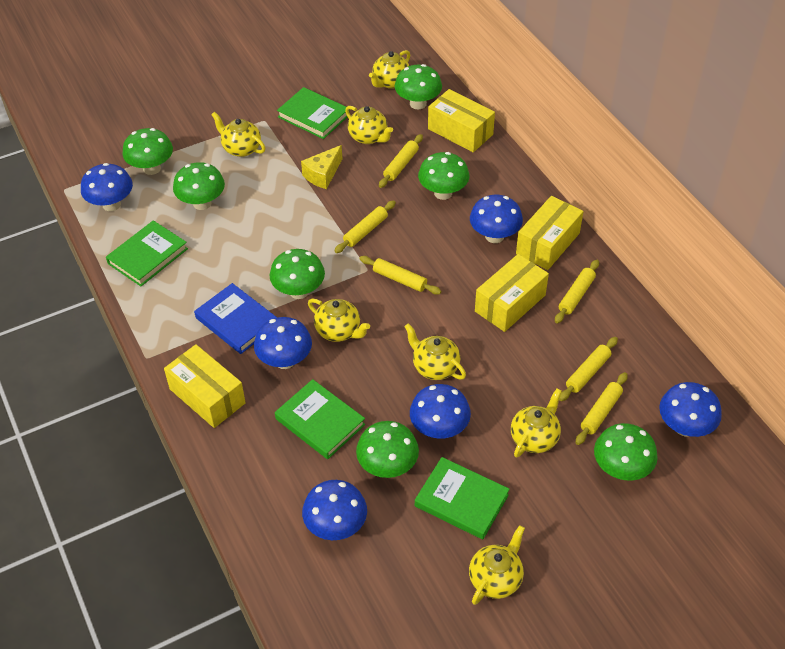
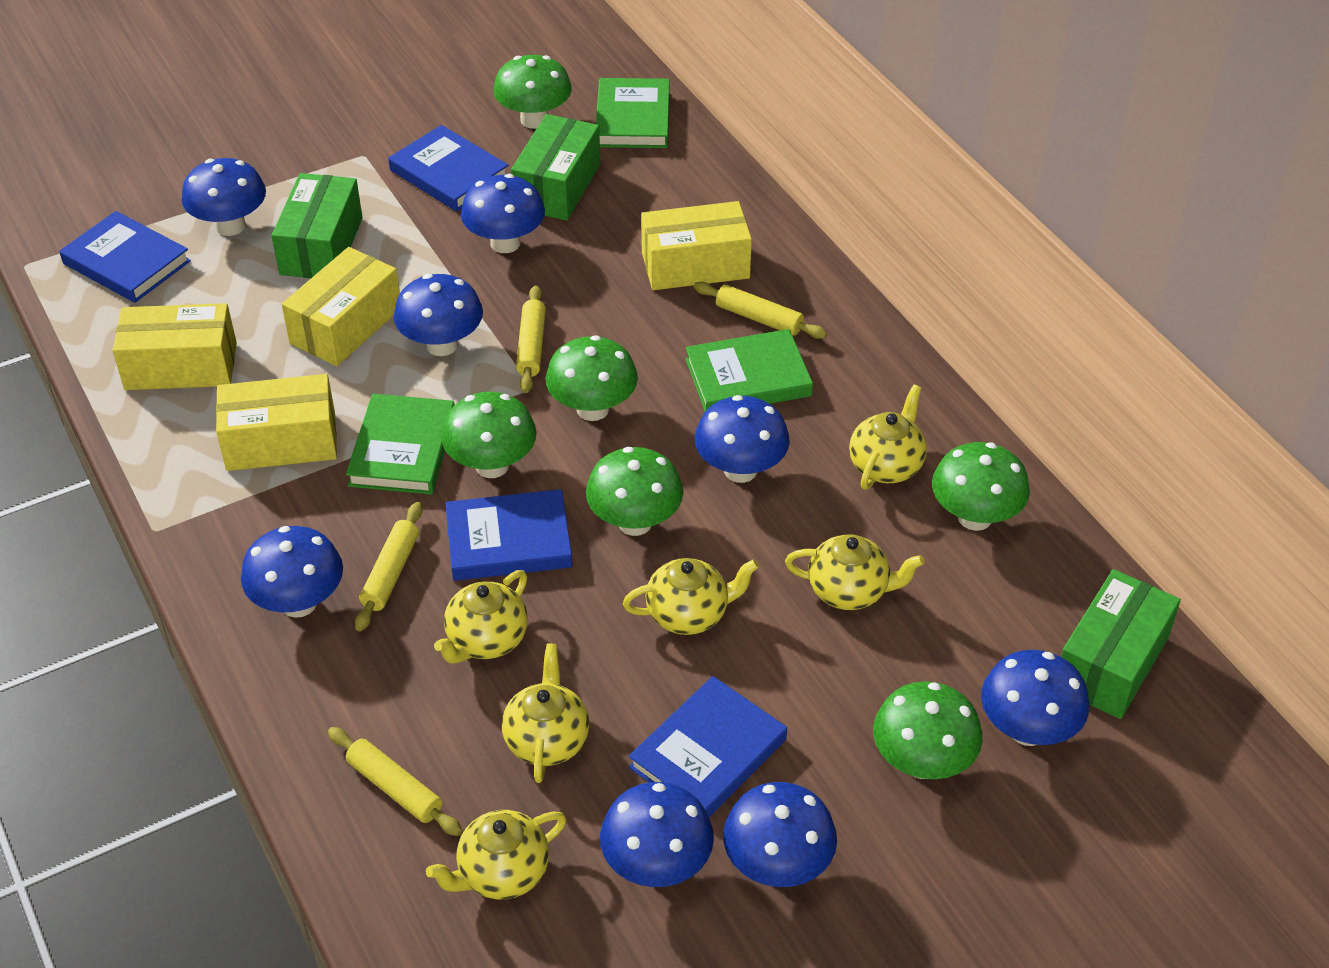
blue book: [194,283,277,354] = 1 -> [59,211,191,303] [388,125,509,211] [445,489,573,581] [629,676,787,817] = 4
blue mushroom: [81,163,133,211] [254,317,312,369] [302,480,367,540] [410,384,471,439] [470,195,523,243] [659,382,722,437] = 6 -> [182,158,266,236] [241,526,343,618] [394,274,483,356] [461,174,545,253] [600,782,714,887] [695,395,790,483] [723,782,837,887] [981,650,1089,746] = 8
green book: [106,220,188,286] [275,379,365,459] [277,87,347,139] [415,457,510,539] = 4 -> [346,394,455,495] [596,78,670,148] [685,329,813,411] = 3
green box: none = 0 -> [271,173,362,278] [511,114,600,221] [1061,569,1181,719] = 3
green mushroom: [123,128,173,175] [173,162,225,210] [270,249,325,299] [356,421,419,478] [395,64,442,109] [418,152,469,200] [594,423,658,481] = 7 -> [441,392,537,478] [493,55,572,129] [546,335,638,421] [586,447,683,536] [873,681,982,779] [932,442,1030,531] = 6
yellow cheese: [301,145,342,189] = 1 -> none = 0
yellow rolling pin: [334,200,396,253] [359,256,441,295] [379,134,423,188] [555,260,599,324] [559,337,618,401] [576,372,628,445] = 6 -> [328,727,462,836] [355,502,423,631] [516,285,546,393] [693,282,827,339] = 4
yellow teapot: [211,112,265,157] [308,299,370,342] [345,106,393,144] [369,50,410,89] [404,323,466,380] [469,525,525,605] [511,388,562,457] = 7 -> [426,810,566,899] [434,570,528,664] [502,643,589,783] [623,558,759,635] [785,535,925,610] [849,385,927,490] = 6

